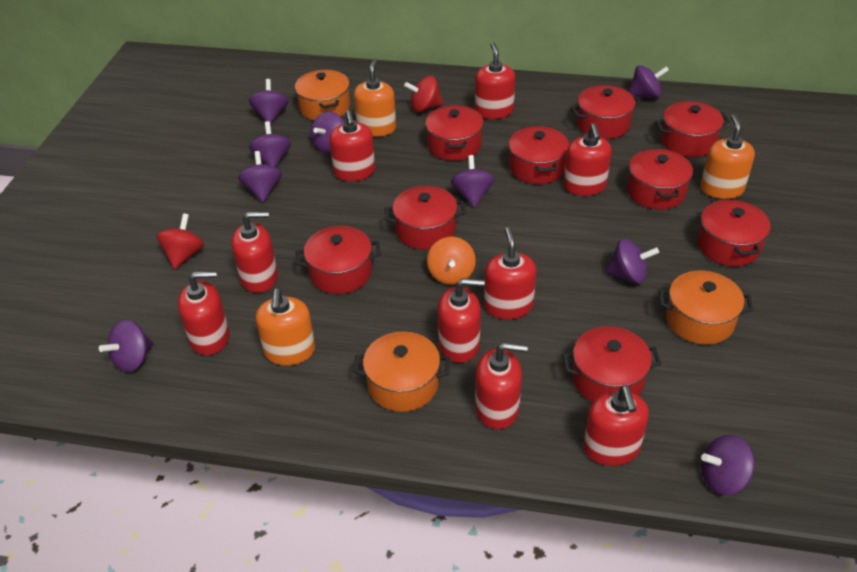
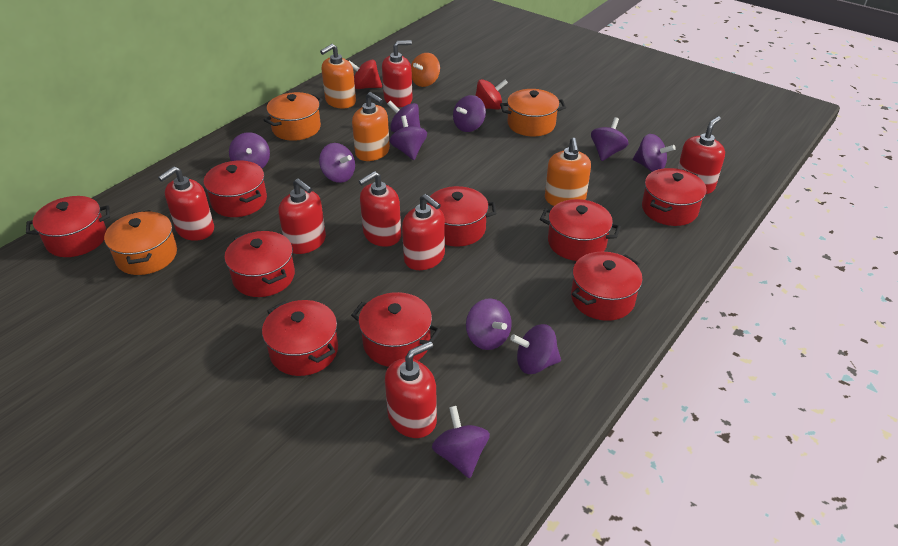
purple spinning top: [99,320,153,372] [238,151,282,202] [249,79,288,125] [249,121,291,168] [311,112,344,153] [451,155,495,208] [605,239,659,284] [629,65,669,99] [701,435,755,495] = 9 -> [229,132,270,168] [319,143,355,183] [387,101,420,132] [390,116,427,160] [432,406,490,478] [453,95,486,132] [466,298,512,350] [510,324,561,374] [591,117,629,161] [633,134,676,172] = 10
red soap dispenser: [178,271,230,355] [231,211,278,293] [330,110,375,181] [438,278,485,363] [475,42,515,119] [475,342,528,429] [484,227,536,319] [564,123,612,196] [583,386,649,466] = 9 -> [158,166,214,241] [279,178,326,254] [359,171,401,247] [382,40,413,107] [385,341,437,438] [402,194,445,270] [678,116,725,194] = 7

